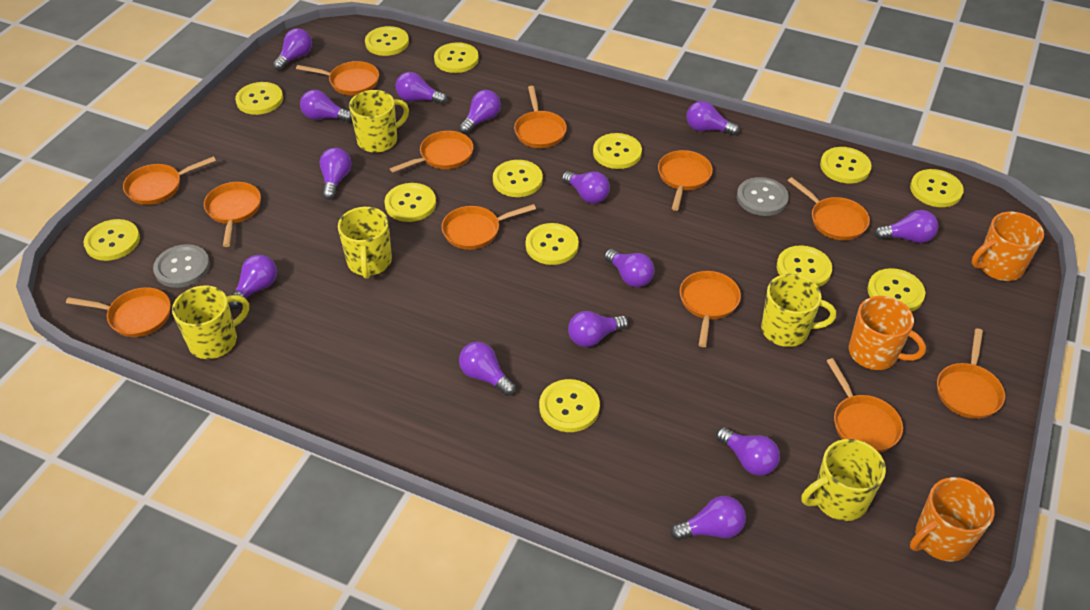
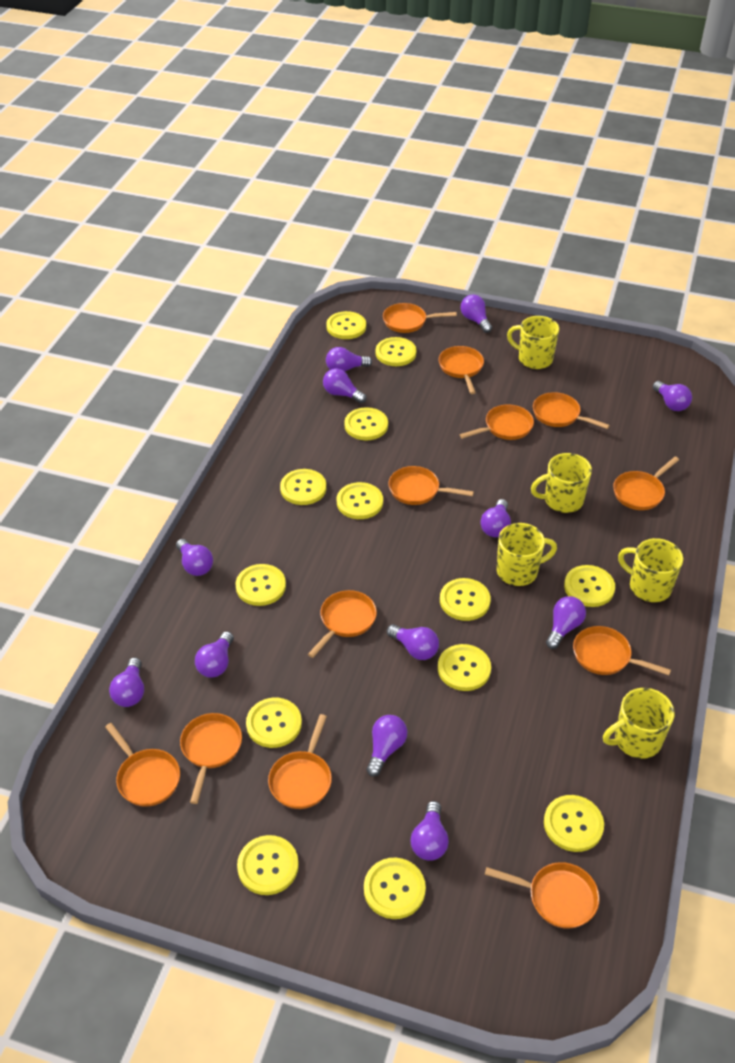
grey button: [153,244,210,288] [737,177,789,216] = 2 -> none = 0
orange mug: [849,296,926,370] [910,477,995,562] [972,212,1044,281] = 3 -> none = 0
purple light bulb: [229,255,277,309] [273,28,312,71] [300,90,352,122] [320,148,351,200] [396,72,447,105] [459,90,501,134] [459,342,516,396] [562,171,610,204] [568,311,628,347] [604,249,655,287] [670,496,746,540] [687,101,739,136] [716,427,780,476] [874,210,938,243] = 14 -> [109,658,144,707] [176,539,213,576] [195,631,234,678] [323,368,366,403] [326,347,372,371] [367,715,407,777] [387,624,439,660] [411,801,449,861] [460,294,492,333] [481,499,511,537] [546,596,586,649] [653,381,692,411] = 12

